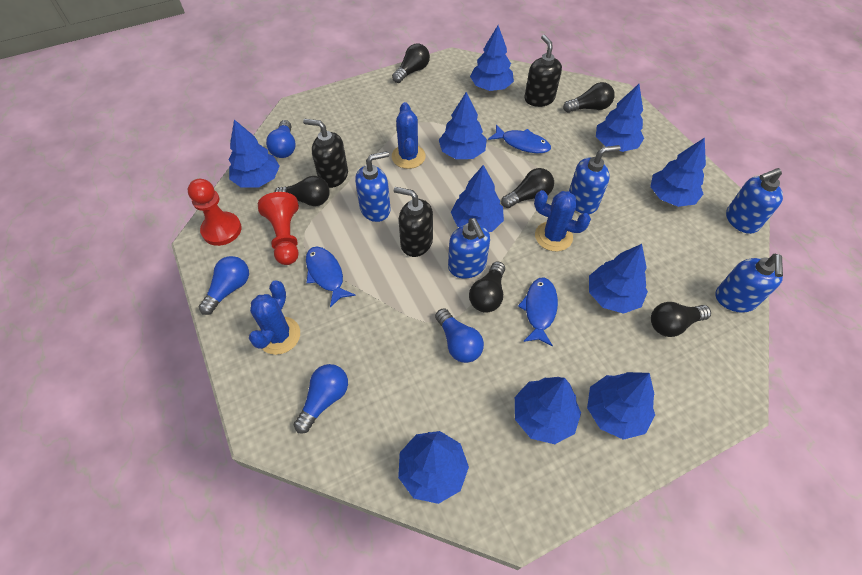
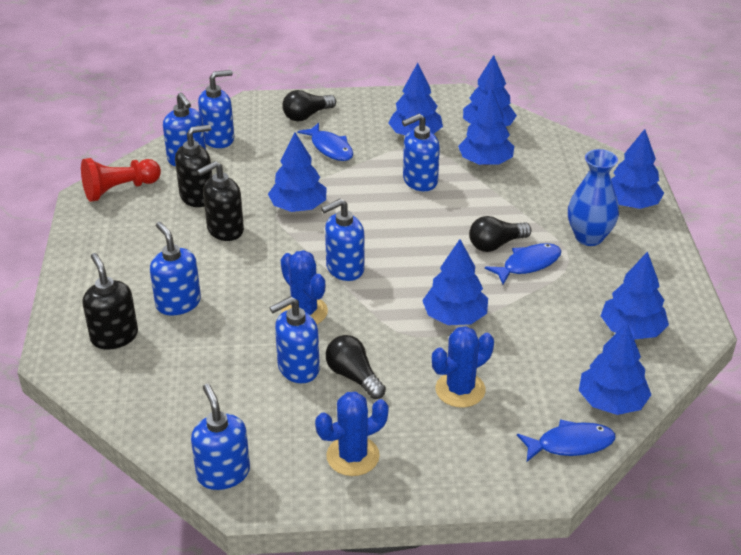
black light bulb: [274,176,330,206] [392,43,430,83] [469,261,505,313] [501,168,554,208] [563,82,615,113] [651,302,711,337] = 6 -> [282,90,336,121] [326,335,386,399] [469,216,532,252] = 3
blue light bulb: [199,256,249,315] [266,120,296,158] [294,364,348,434] [435,308,484,363] = 4 -> none = 0
blue soap dispenser: [355,151,391,222] [448,218,490,279] [569,145,621,214] [715,254,783,313] [726,168,783,234] = 5 -> [150,222,201,316] [163,93,206,166] [191,384,250,490] [198,70,234,148] [269,296,320,383] [321,199,365,281] [402,114,440,191] = 7
blue tree: [229,119,280,188] [398,431,469,504] [439,92,487,159] [451,165,504,232] [470,25,514,91] [515,377,581,444] [587,372,655,440] [589,244,648,314] [596,84,644,152] [650,137,706,207] = 10 -> [268,132,327,212] [388,63,443,135] [422,239,488,325] [458,88,514,165] [463,55,517,126] [579,323,651,415] [601,251,669,339] [611,129,664,209] = 8
blue vase: none = 0 -> [568,149,619,246] = 1
red pawn: [188,179,242,246] [258,192,299,265] = 2 -> [81,158,161,202] = 1

